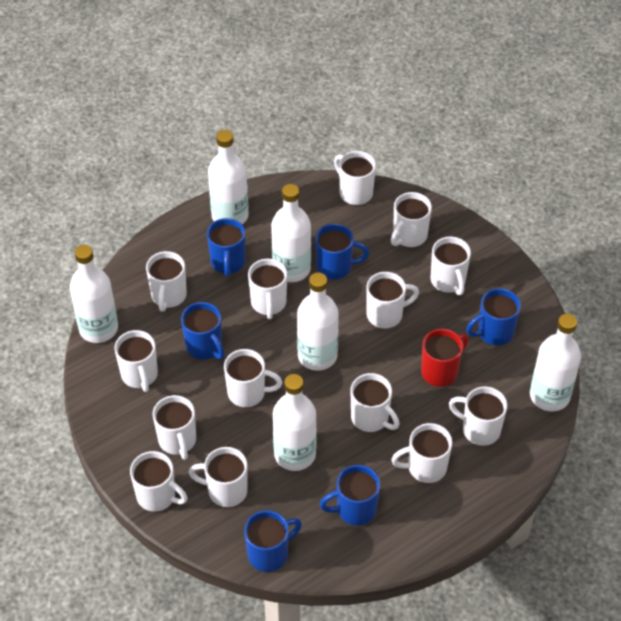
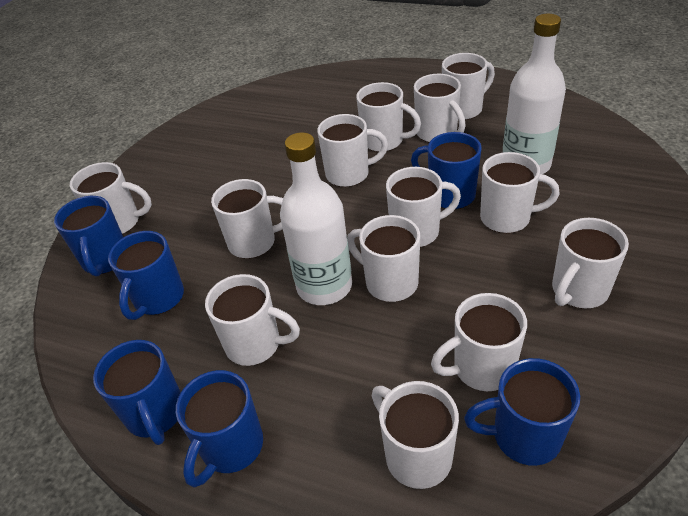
red mug: [421,329,468,387] = 1 -> none = 0
white bottle: [70,245,118,343] [208,130,249,224] [271,184,311,282] [273,374,317,471] [297,273,339,371] [530,314,581,411] = 6 -> [280,132,352,305] [503,14,566,174] = 2
white mug: [114,330,158,392] [130,451,188,512] [146,251,187,312] [153,395,196,460] [188,447,248,507] [224,349,282,407] [248,259,287,319] [334,151,376,205] [350,373,399,432] [367,272,419,328] [391,192,432,247] [391,423,452,483] [431,237,471,295] [449,386,507,446] = 14 -> [70,162,152,234] [205,274,300,366] [211,179,283,259] [317,114,388,187] [347,215,420,302] [356,82,421,152] [372,381,459,489] [386,167,461,247] [414,74,466,142] [431,293,527,391] [442,53,495,120] [480,152,560,233] [552,218,629,309] = 13

